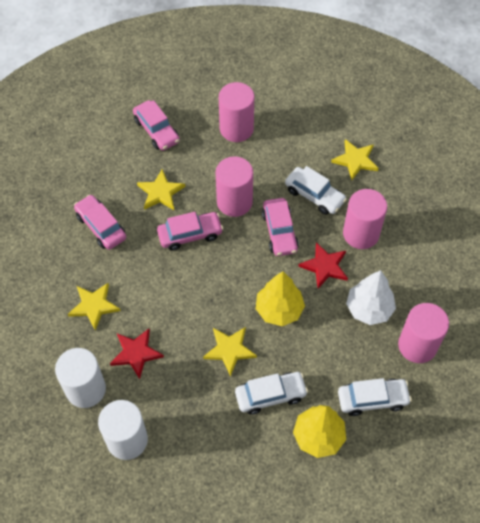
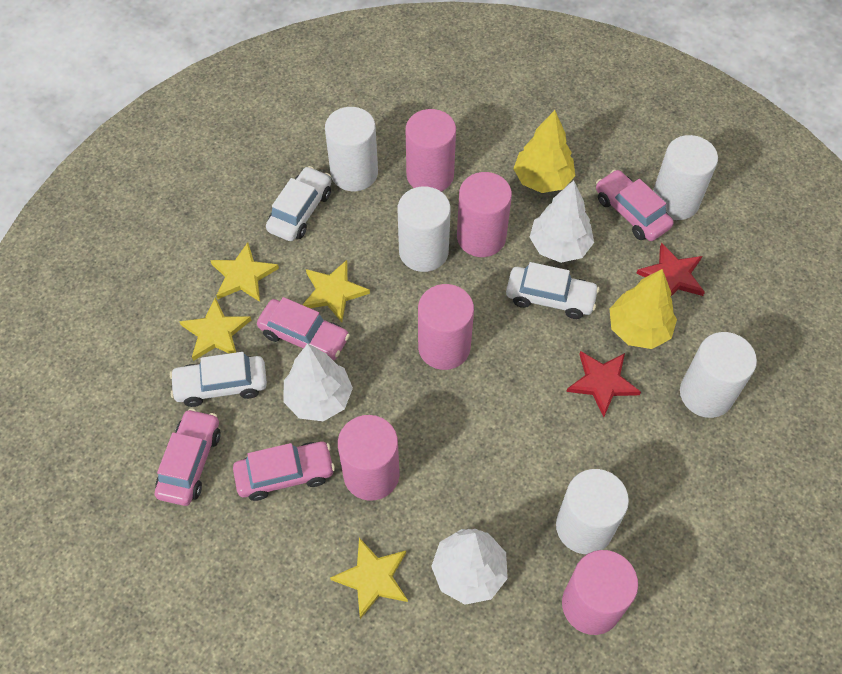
pink cylinder: [215,156,253,217] [219,82,254,142] [343,189,387,249] [398,303,449,363] = 4 -> [338,415,400,501] [406,109,456,191] [418,284,474,370] [457,172,512,257] [562,550,638,635] = 5
white cylinder: [55,348,106,408] [98,400,148,460] = 2 -> [325,107,378,191] [398,186,451,272] [556,469,629,554] [653,135,718,220] [680,332,757,418] = 5
white tree: [346,270,396,325] = 1 -> [283,343,353,421] [431,529,508,605] [530,180,594,263] = 3

